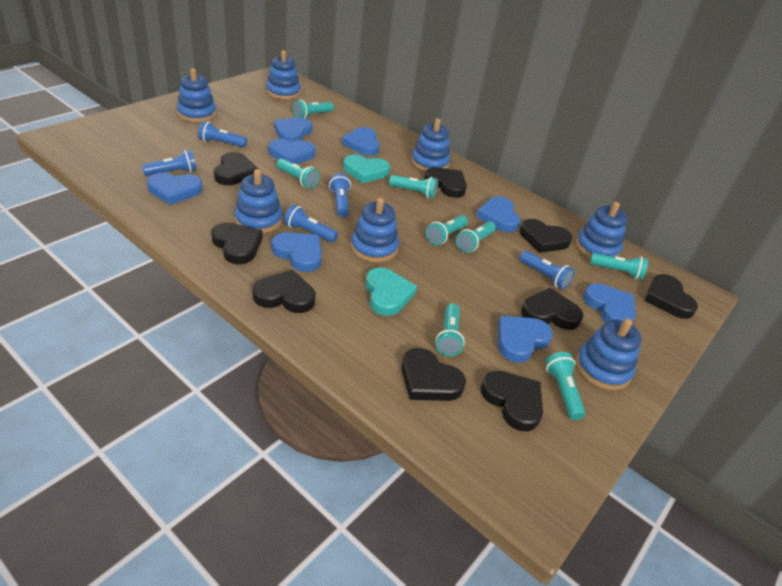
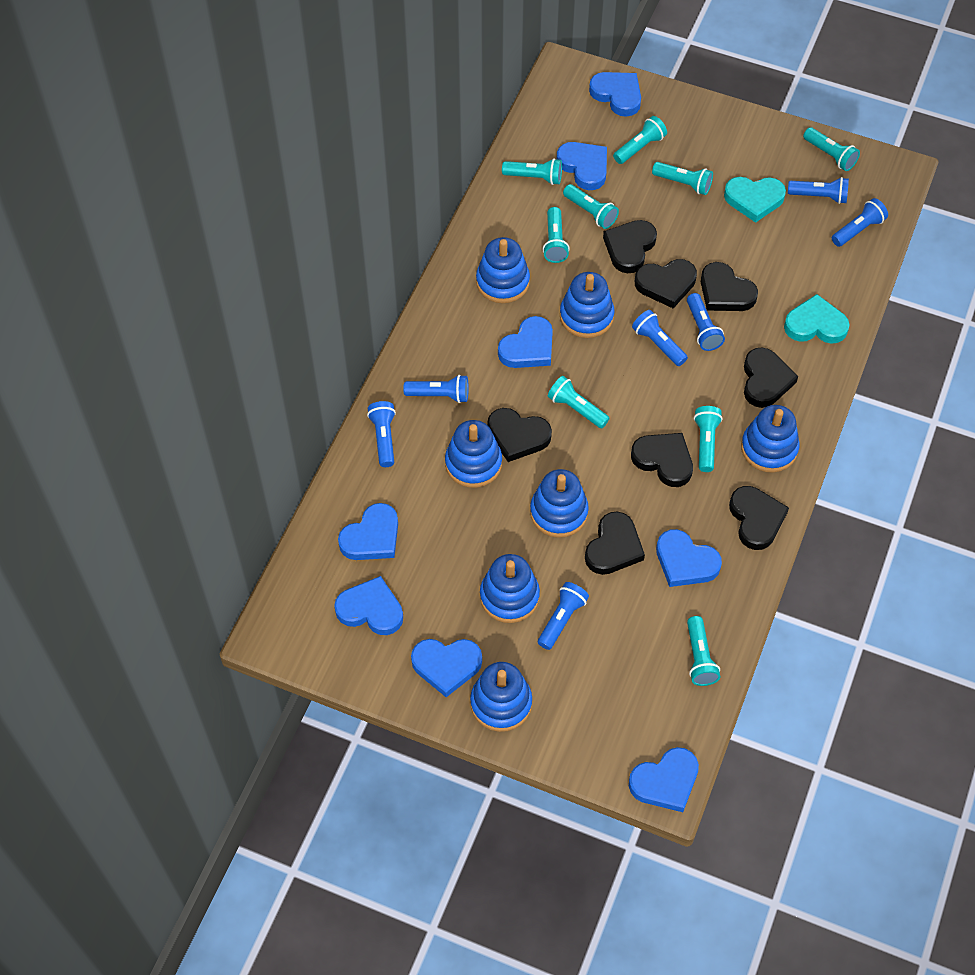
black heart: [211,223,263,264] [214,152,258,185] [252,270,315,313] [402,348,466,401] [424,167,467,198] [481,371,543,431] [520,219,572,253] [521,288,583,330] [645,274,698,319] = 9 -> [487,408,552,462] [585,512,645,575] [603,220,657,273] [631,433,693,487] [635,259,697,308] [701,262,758,311] [729,486,789,550] [744,348,798,408] = 8
blue flashlight: [142,150,197,176] [198,121,247,148] [284,204,338,243] [329,173,351,217] [520,251,575,289] = 5 -> [367,401,396,467] [403,375,469,403] [538,582,589,650] [632,310,688,366] [687,293,725,351] [788,177,849,204] [832,198,888,247] = 7
turquoise flashlight: [276,159,320,189] [293,100,334,118] [389,175,438,198] [426,215,468,245] [436,303,465,356] [456,221,496,253] [545,352,585,420] [590,253,648,280] = 8 -> [502,158,562,185] [542,207,570,263] [548,376,610,428] [563,184,619,229] [613,116,667,164] [652,162,713,195] [687,616,720,686] [694,406,723,472] [803,127,860,171] = 9

